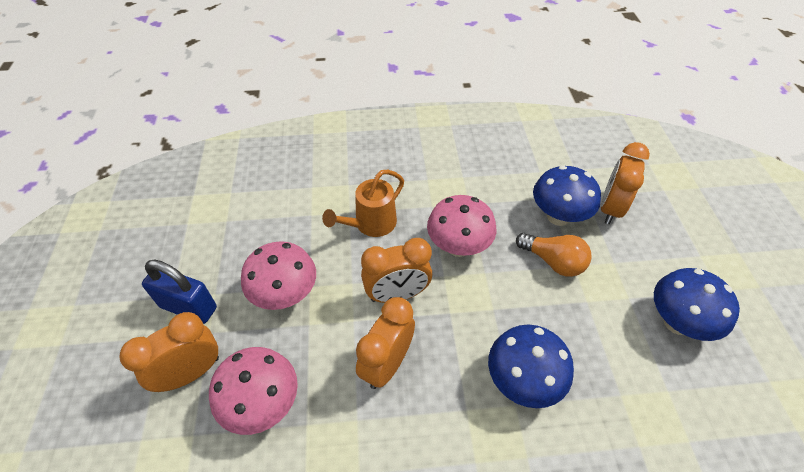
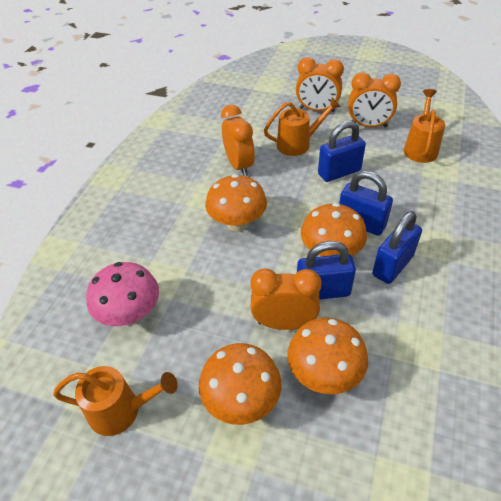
blue mushroom: [488,325,574,408] [533,165,601,226] [654,268,740,341] = 3 -> none = 0
blue padlock: [142,260,217,324] = 1 -> [297,241,356,300] [318,121,366,182] [339,171,393,236] [372,211,422,284] = 4
orange light bulb: [516,233,592,277] = 1 -> none = 0
orange mushroom: none = 0 -> [199,343,281,425] [205,174,267,232] [287,318,368,394] [301,203,367,257] = 4
orange watering can: [322,170,404,237] = 1 -> [53,366,178,436] [264,97,341,156] [404,89,445,163] = 3
pink mushroom: [209,347,298,435] [241,241,316,310] [427,195,497,257] = 3 -> [86,262,159,326] = 1

